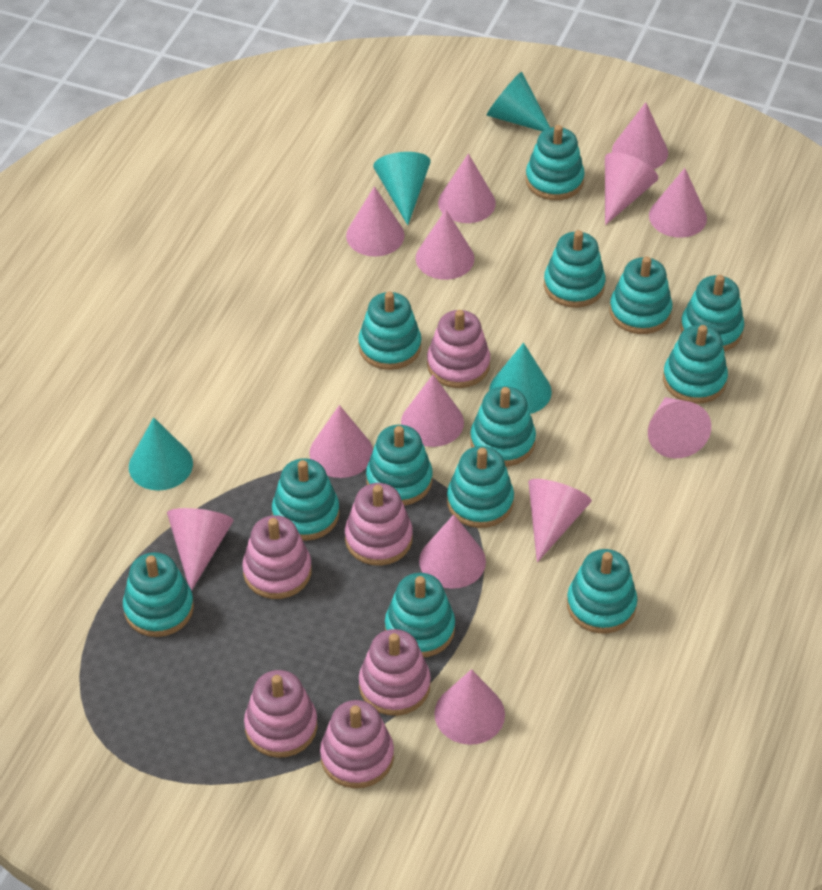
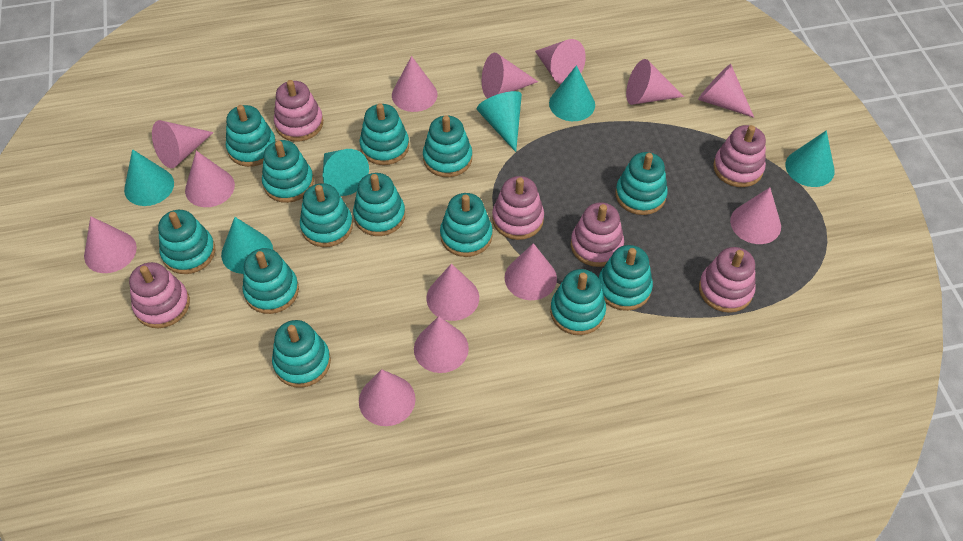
turquoise cone: [129,417,193,491] [373,152,431,225] [487,72,550,132] [489,343,552,414] = 4 -> [124,149,174,206] [221,217,273,274] [323,149,369,196] [477,91,522,152] [549,65,595,121] [785,130,835,187] = 6

